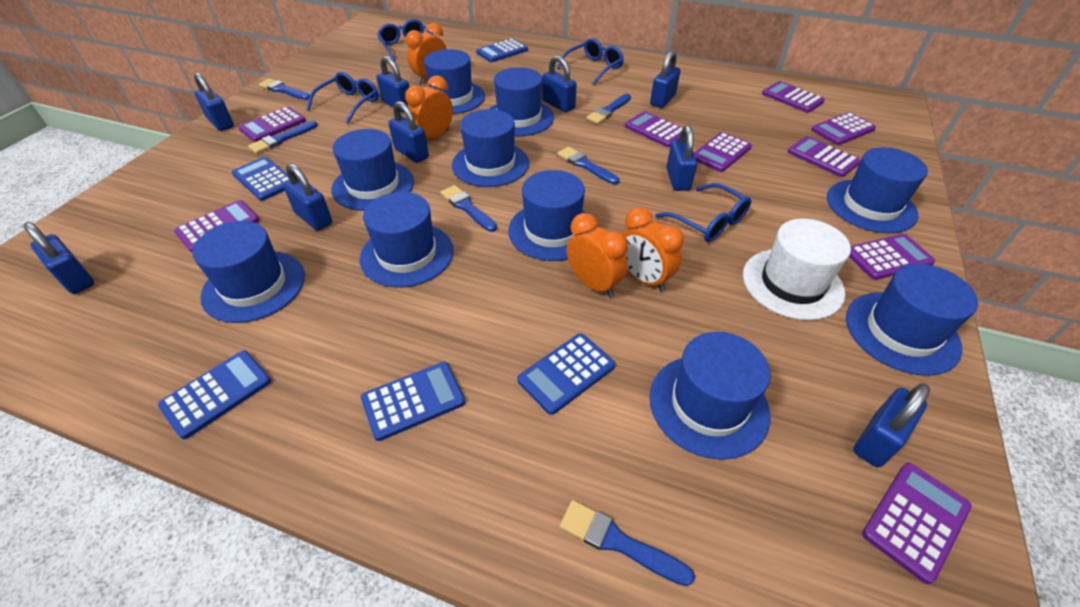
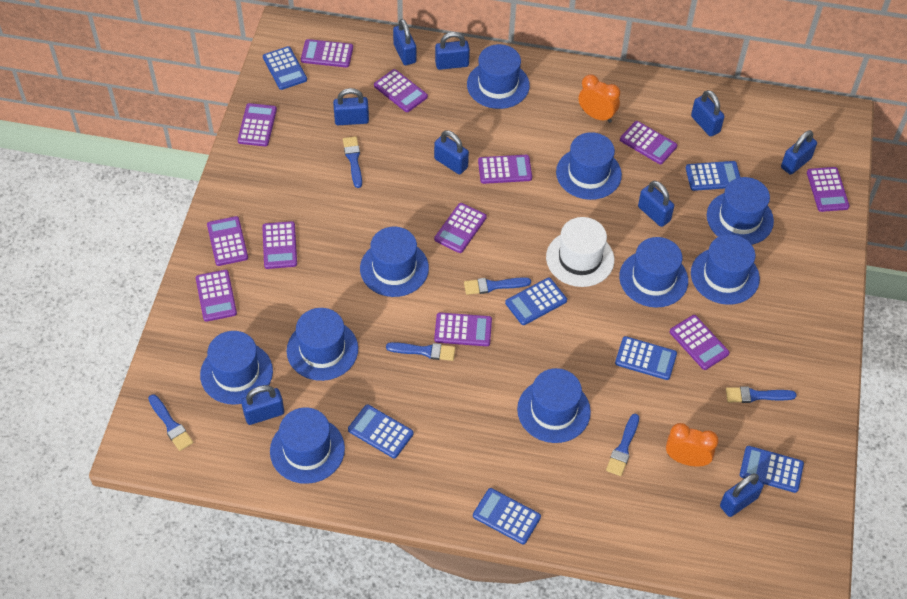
blue calculator: [158,350,271,439] [232,157,289,201] [361,362,465,441] [476,38,528,62] [517,333,615,415] = 5 -> [263,46,307,90] [348,404,414,458] [473,488,541,544] [505,278,567,325] [615,336,677,380] [686,161,740,191] [740,446,804,493] = 7
blue glasses: [306,72,379,124] [377,19,434,61] [557,38,624,85] [655,183,751,242] = 4 -> none = 0
orange clock: [405,75,453,138] [406,23,447,84] [567,213,628,297] [623,207,684,292] = 4 -> [579,75,620,123] [666,423,719,466] = 2
purple calculator: [174,200,260,252] [238,107,306,142] [624,111,683,147] [694,132,752,172] [762,81,825,113] [788,136,861,177] [811,112,876,145] [849,234,935,280] [862,463,972,584] = 9 -> [196,270,237,322] [207,216,248,266] [238,103,277,146] [262,221,297,269] [301,39,353,68] [374,69,428,112] [434,203,487,253] [434,313,492,346] [478,155,532,184] [620,121,677,164] [670,315,730,370] [807,167,850,212] = 12

